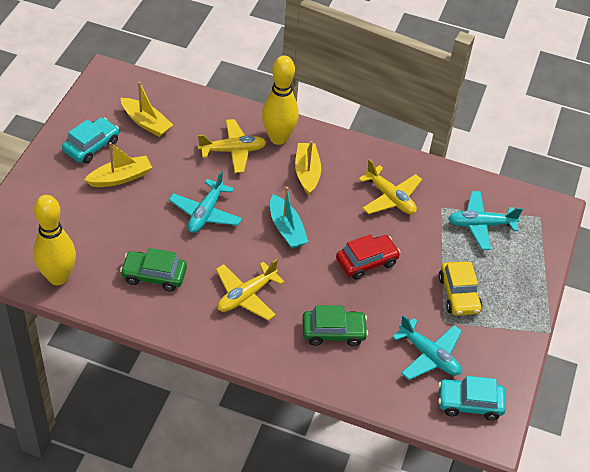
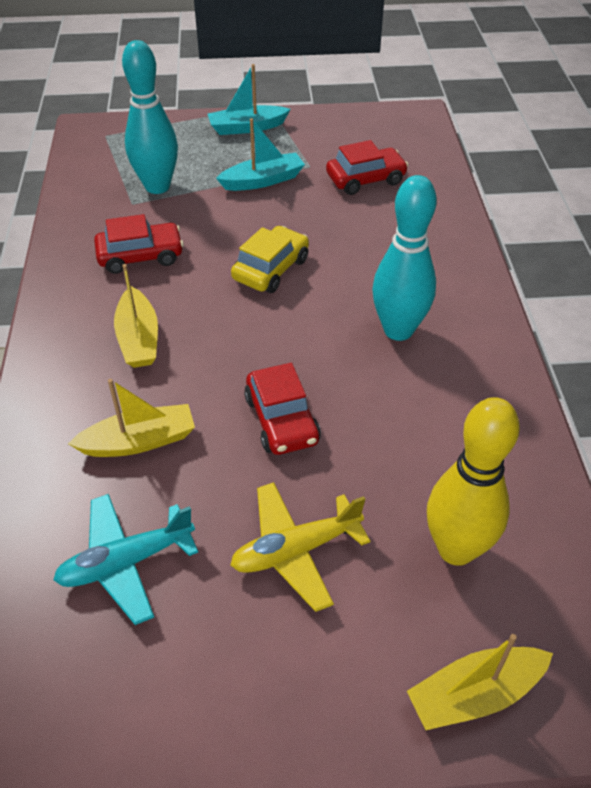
green car: [120,248,187,292] [302,305,368,346] = 2 -> none = 0
red car: [336,234,401,280] = 1 -> [94,214,184,274] [244,363,321,455] [326,140,408,195] = 3
turquoise boat: [270,187,308,249] = 1 -> [208,64,291,135] [216,118,305,191] = 2
turquoise bowling pin: none = 0 -> [122,40,178,194] [372,175,437,341] = 2
turquoise car: [62,117,119,164] [438,376,506,421] = 2 -> none = 0
turquoise plane: [169,171,242,233] [392,315,462,380] [448,191,523,250] = 3 -> [53,494,198,625] = 1
yellow bowling pin: [33,195,76,285] [262,55,299,145] = 2 -> [427,397,520,566] = 1
yellow plane: [198,119,267,173] [216,259,285,320] [358,159,422,214] = 3 -> [230,482,370,612] = 1

